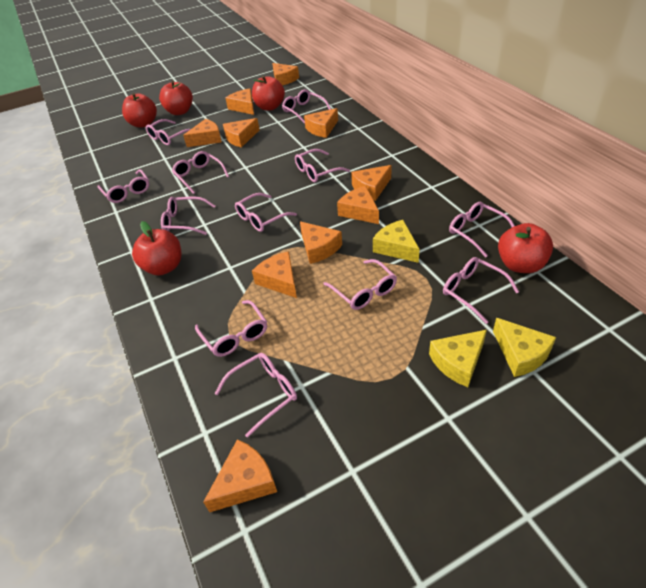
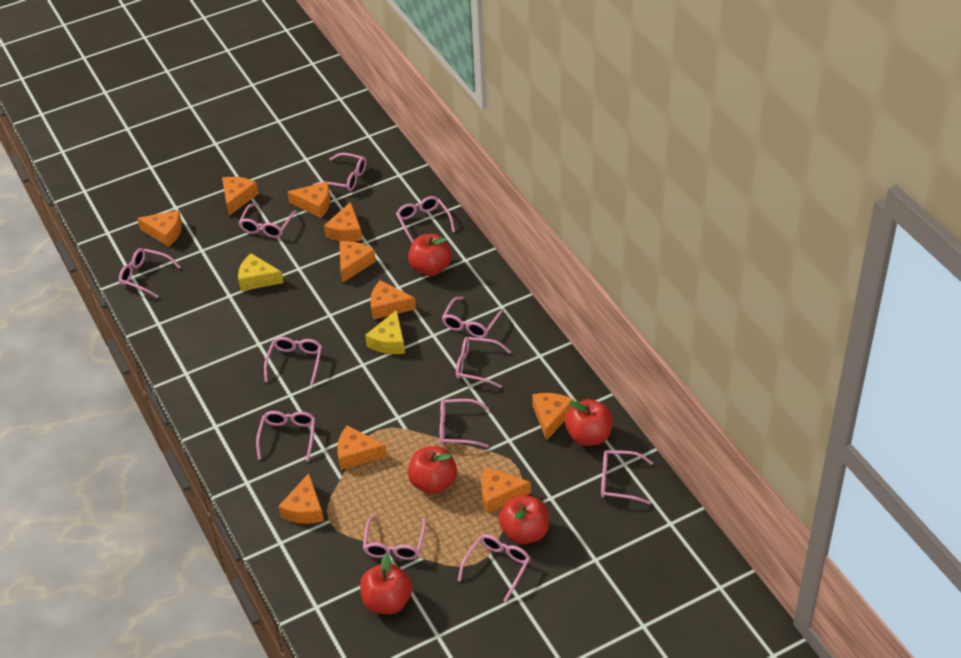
yellow cheese: [373,220,420,263] [429,330,487,387] [493,318,556,377] = 3 -> [238,253,284,291] [365,310,405,354] = 2

